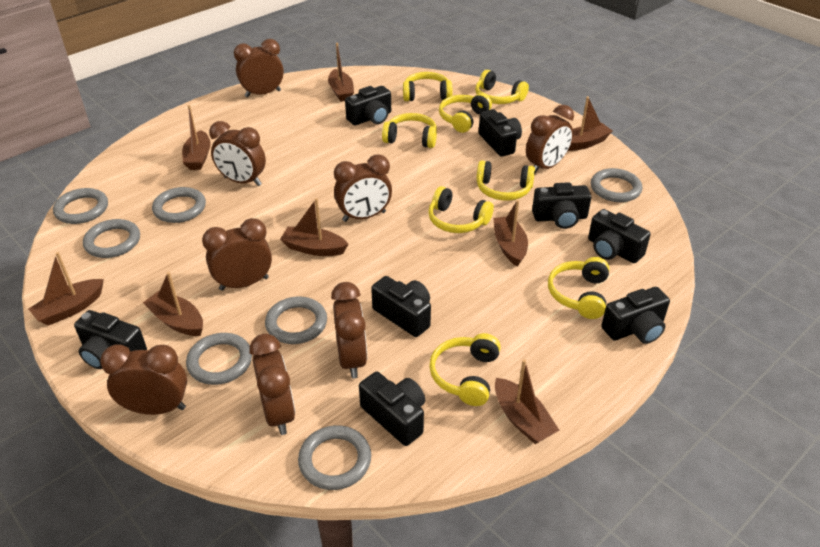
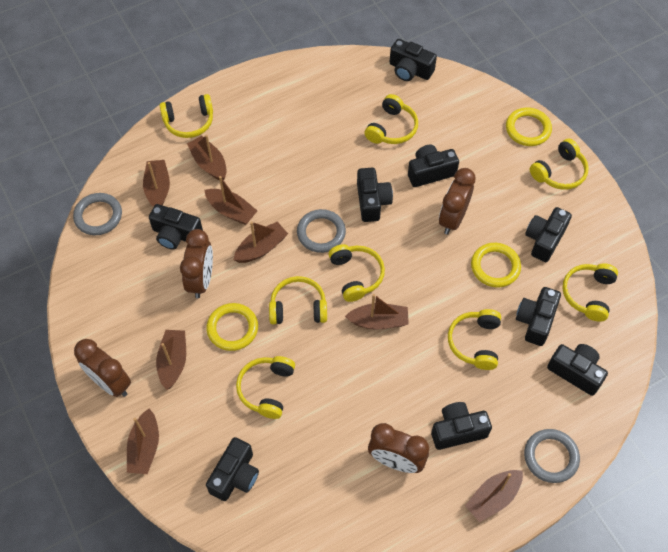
black camera: [74,310,147,369] [345,86,391,125] [359,372,425,446] [371,276,431,337] [479,109,522,157] [532,182,591,229] [588,209,651,263] [601,287,670,344] = 8 -> [149,204,203,249] [206,437,259,501] [357,168,393,222] [390,39,437,81] [408,145,459,187] [431,402,492,450] [516,287,561,346] [525,207,572,262] [547,344,608,396] = 9
brown clock: [100,345,187,415] [202,218,272,291] [209,121,266,186] [234,39,284,97] [249,334,295,435] [331,282,367,378] [334,154,392,222] [526,105,574,173] = 8 -> [74,339,131,397] [180,229,213,298] [368,423,429,473] [439,168,476,235] = 4
grey ring: [53,188,108,224] [83,219,140,258] [152,187,206,223] [186,333,252,385] [265,297,327,344] [298,425,371,490] [591,168,642,202] = 7 -> [73,193,122,235] [297,209,346,253] [524,429,580,483] = 3
yellow ring: none = 0 -> [206,303,258,351] [471,243,521,287] [506,107,552,146] = 3

